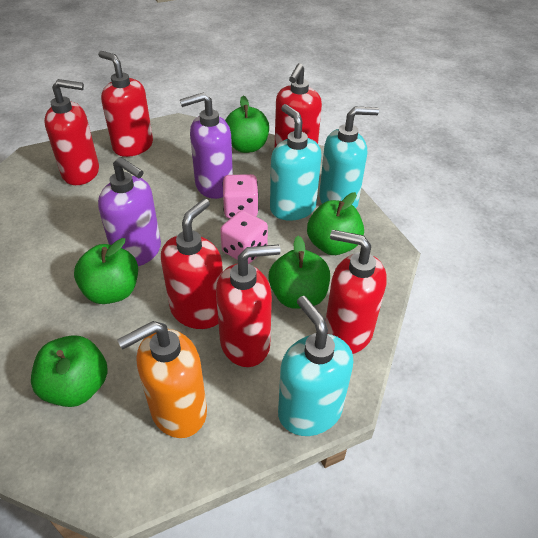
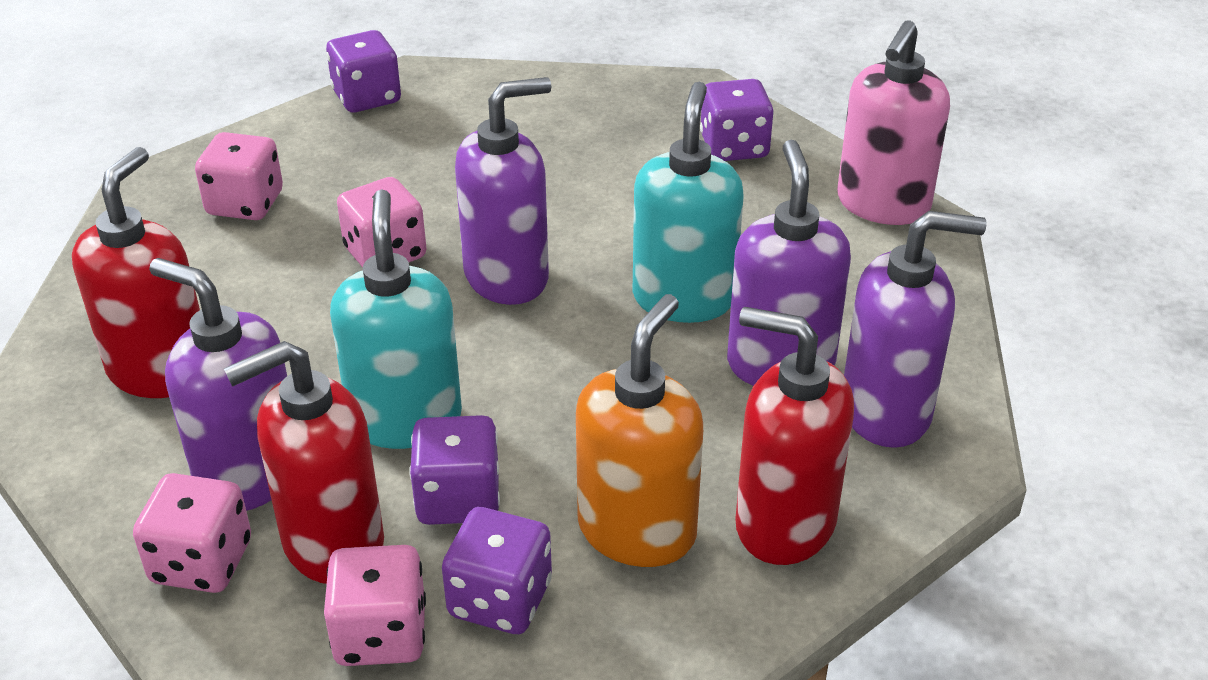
green apple: [31,335,108,407] [74,238,138,304] [225,96,269,153] [269,236,330,309] [307,192,364,255] = 5 -> none = 0
pink dice: [220,210,268,264] [223,174,259,219] = 2 -> [133,473,251,593] [195,132,283,220] [324,545,426,666] [337,177,427,268] = 4
pink soap dispenser: none = 0 -> [837,20,950,225] = 1
purple dice: none = 0 -> [326,30,401,112] [409,415,500,525] [442,507,552,634] [700,79,774,161] = 4
purple soap dispenser: [98,157,161,266] [180,92,233,199] = 2 -> [149,258,287,511] [455,77,551,305] [727,140,851,386] [844,211,987,448] = 4
red soap dispenser: [44,79,99,185] [98,51,153,157] [161,199,223,329] [216,244,281,367] [275,63,322,147] [325,230,387,354] = 6 -> [72,147,200,398] [224,341,384,584] [735,307,854,565] = 3
turquoise soap dispenser: [270,104,322,221] [278,296,353,436] [319,107,379,208] = 3 -> [330,189,462,449] [632,82,744,323] = 2

